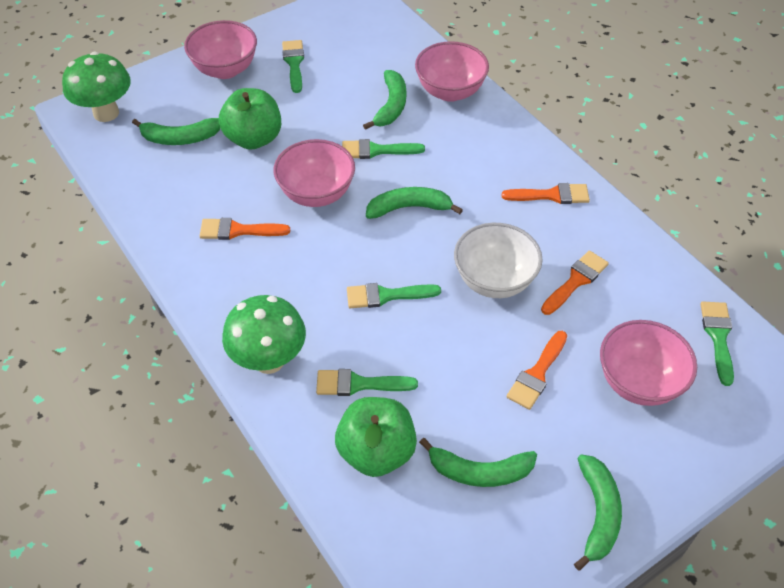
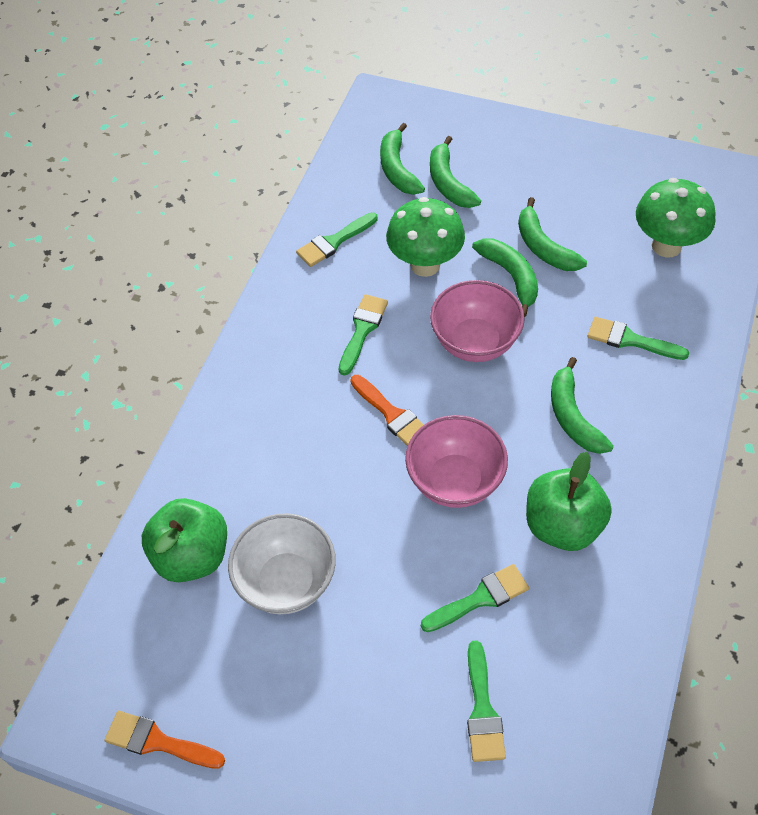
orange brush: [200,218,290,240] [502,183,590,204] [507,331,567,410] [541,250,609,315] = 4 -> [104,711,225,769] [350,375,424,446] = 2
pink bowl: [184,20,257,79] [274,139,355,207] [415,41,489,102] [600,320,697,406] = 4 -> [405,415,508,508] [430,280,525,362] = 2

